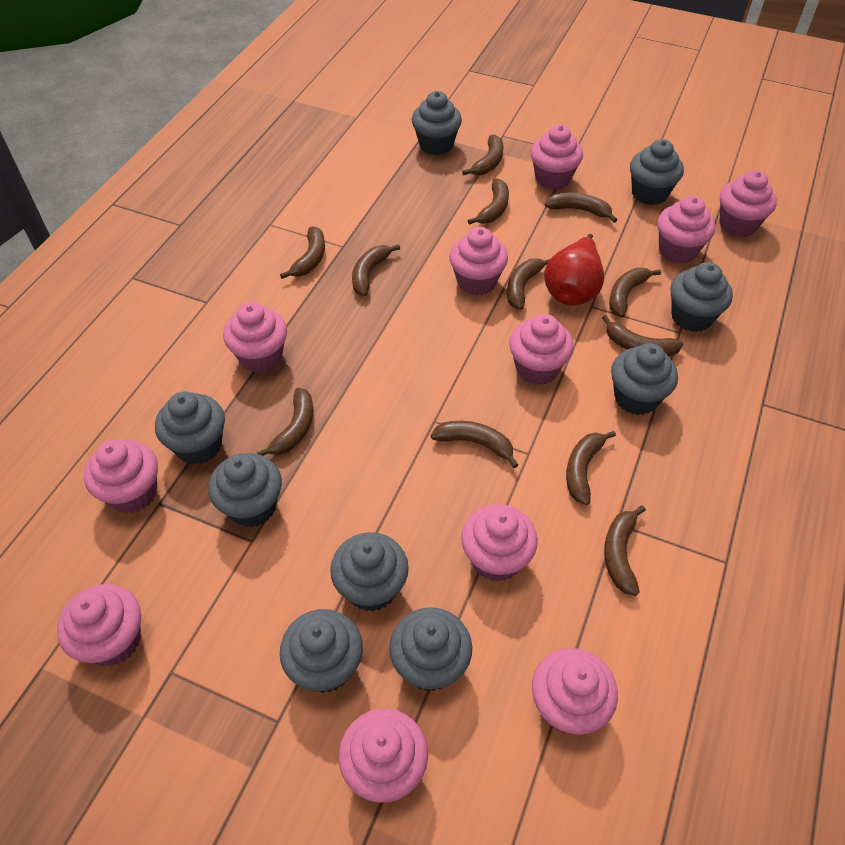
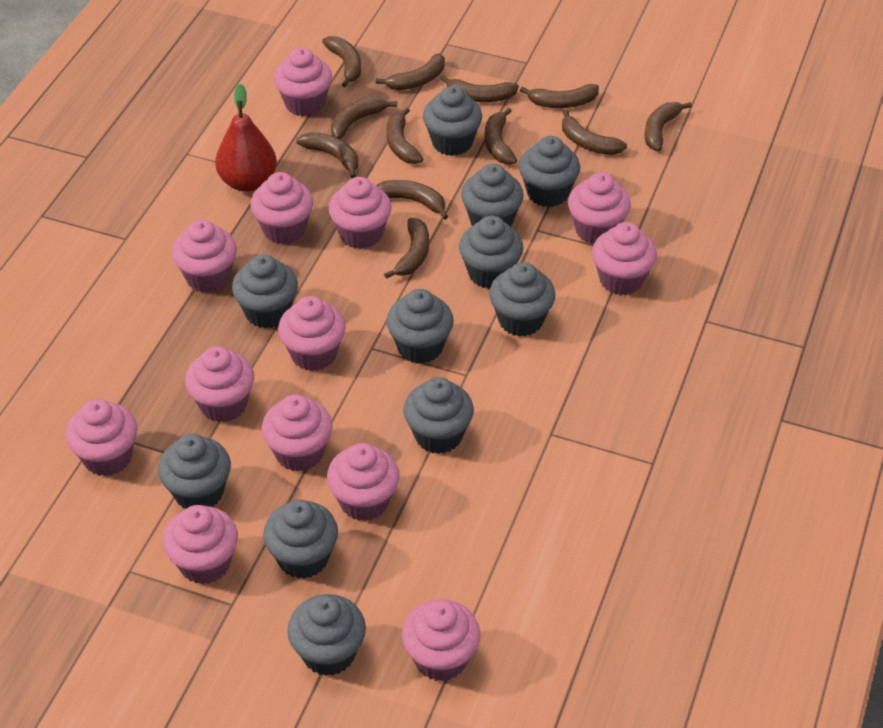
grey cupcake: [155,392,225,464] [208,453,282,528] [280,609,363,693] [330,532,409,612] [389,607,472,691] [412,91,462,155] [611,343,678,415] [630,139,684,205] [670,262,733,332] = 9 -> [158,434,231,509] [232,254,298,329] [263,500,338,579] [287,594,366,676] [386,289,454,364] [403,377,474,454] [423,86,482,156] [459,216,523,289] [461,164,524,227] [489,262,555,337] [519,136,580,207] = 11
pink cupcake: [57,584,141,666] [84,440,158,513] [223,302,287,373] [339,708,428,803] [449,227,508,296] [461,504,538,582] [509,314,574,385] [531,125,583,190] [532,648,618,735] [658,196,715,263] [719,170,777,237] = 11 -> [66,399,137,476] [163,505,238,584] [172,220,237,293] [185,346,254,422] [251,172,313,244] [262,394,333,472] [274,47,332,117] [278,296,346,371] [327,443,399,521] [328,177,392,249] [402,599,480,681] [568,172,631,244] [592,222,657,295] = 13

